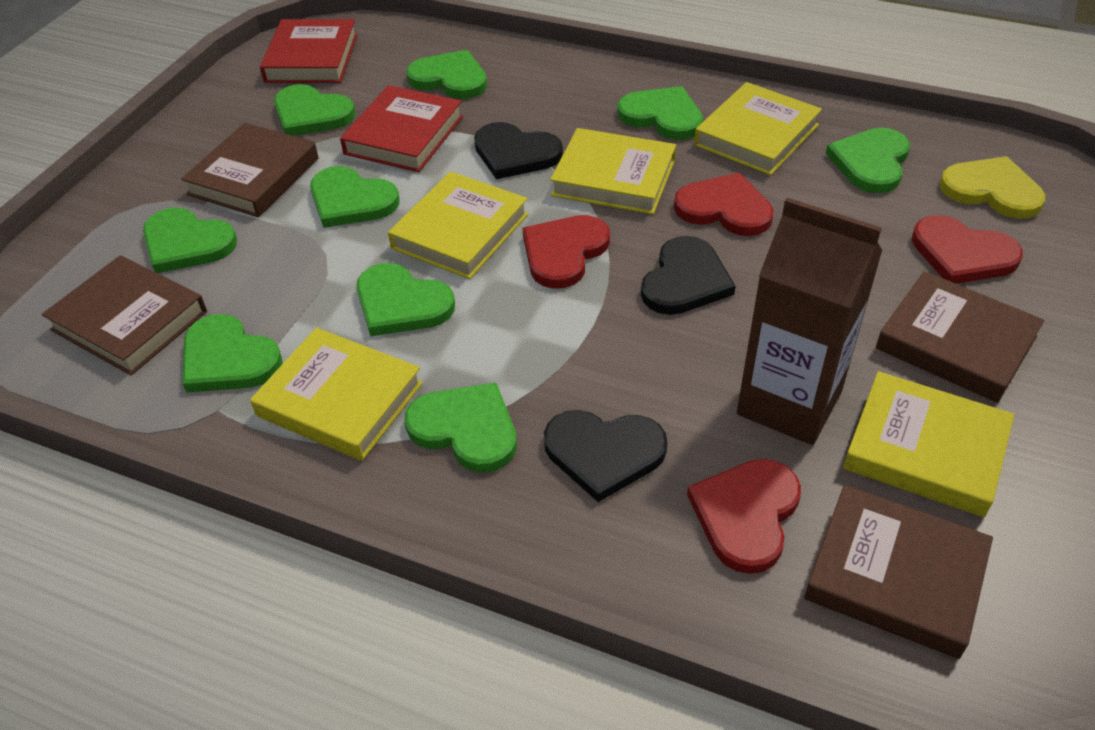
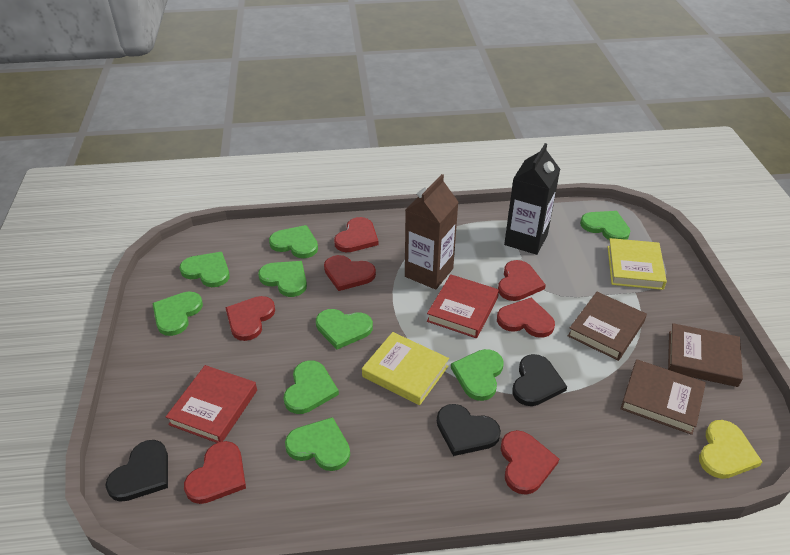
black carton: none = 0 -> [504,143,560,255] = 1
brown book: [42,255,207,375] [181,123,319,217] [804,485,993,659] [876,271,1044,403] = 4 -> [568,292,647,361] [620,359,706,435] [668,323,743,387] = 3
red heart: [523,215,610,289] [674,173,774,236] [687,459,801,574] [912,215,1023,284] = 4 -> [184,441,246,504] [225,296,275,341] [324,255,376,291] [334,217,378,252] [497,298,555,338] [498,260,546,301] [501,430,559,495] = 7
yellow book: [250,328,423,461] [388,171,528,279] [550,128,676,215] [694,82,822,175] [843,371,1014,517] = 5 -> [362,332,449,405] [607,238,667,290] = 2

